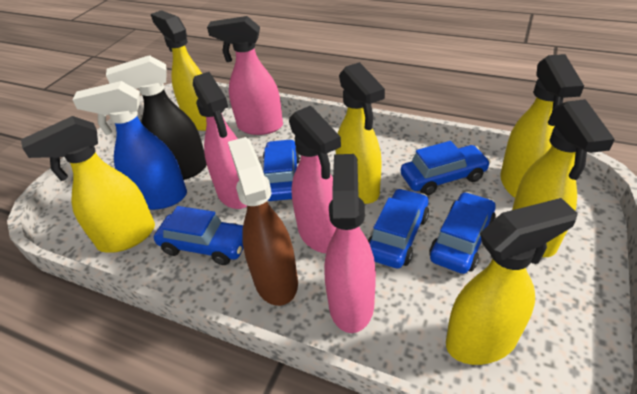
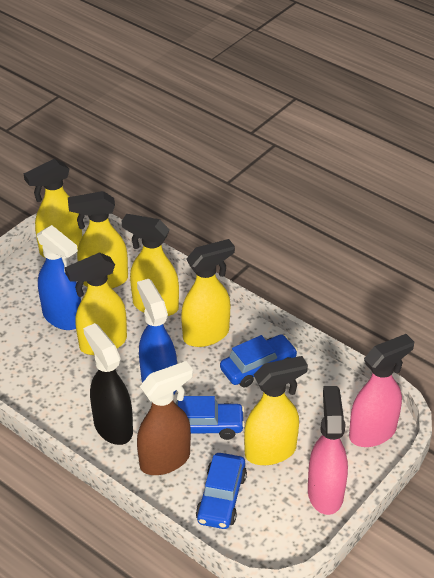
blue car: [154,206,244,265] [263,139,300,201] [368,188,429,269] [401,141,491,196] [429,192,496,274] = 5 -> [175,396,245,440] [196,453,247,529] [220,334,298,387] = 3
blue spray bottle: [72,81,187,210] = 1 -> [37,225,81,330] [137,279,177,395] = 2
pink spray bottle: [193,72,247,209] [207,16,283,135] [289,105,341,253] [324,154,376,333] = 4 -> [308,386,348,515] [349,334,414,447] = 2

